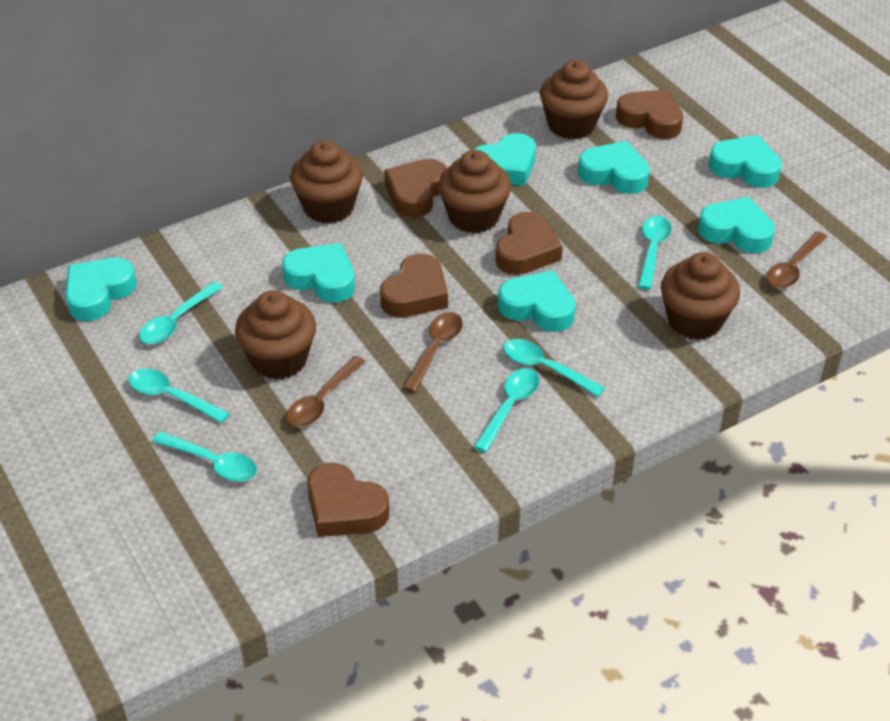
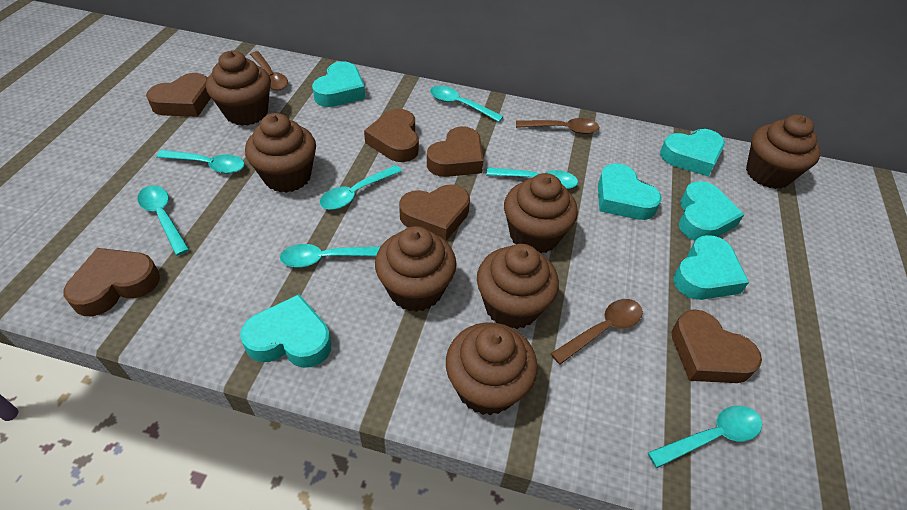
brown cupcake: [235,290,316,380] [290,140,363,224] [438,150,511,233] [540,60,608,140] [661,252,740,340] = 5 -> [206,51,271,126] [245,113,316,193] [375,226,456,312] [446,323,538,415] [477,244,559,329] [504,173,578,253] [746,114,821,189] = 7
brown heart: [307,463,390,537] [380,253,448,318] [384,159,446,218] [495,212,563,275] [616,89,683,139] = 5 -> [63,248,160,316] [146,73,211,117] [364,109,419,162] [399,185,470,241] [427,126,483,177] [672,309,762,383] = 6
turquoise heart: [65,258,137,321] [282,243,355,303] [473,133,536,186] [498,271,576,332] [578,141,650,194] [698,197,775,253] [708,135,782,188] = 7 -> [240,294,332,368] [312,61,366,107] [598,164,662,220] [660,129,725,177] [673,235,749,300] [679,181,745,241] = 6
turquoise spoon: [129,368,230,423] [139,282,223,344] [152,431,257,481] [474,368,539,452] [503,339,605,397] [638,216,672,289] = 6 -> [137,186,189,256] [156,150,245,174] [280,244,380,267] [320,165,402,210] [430,86,504,122] [486,167,578,189] [648,406,762,468] = 7

